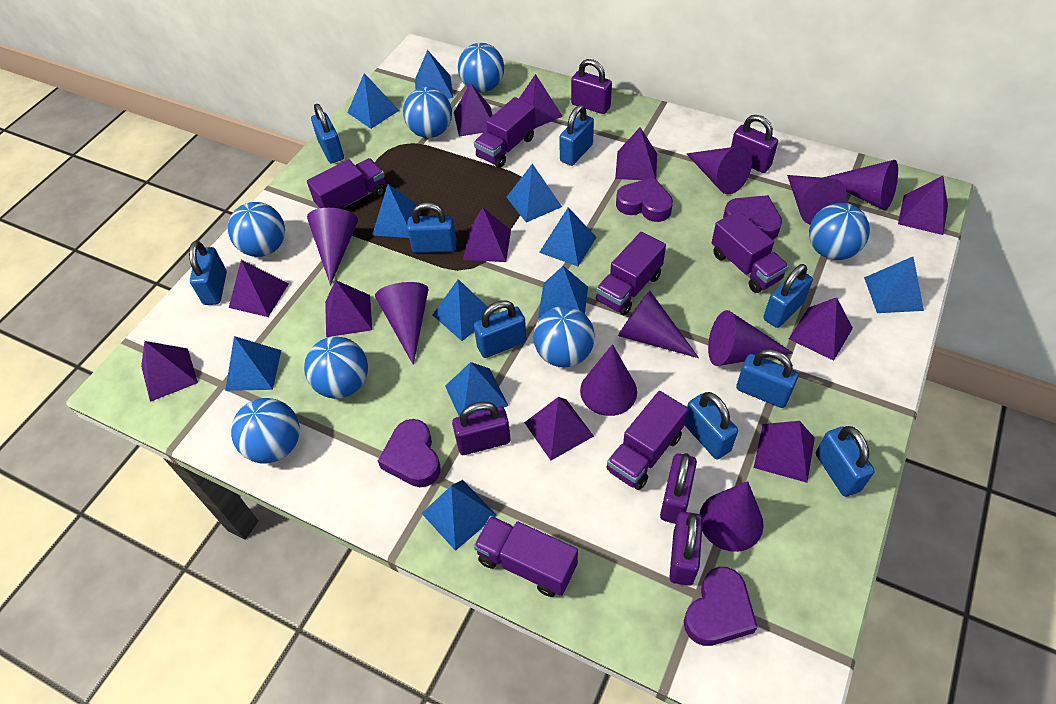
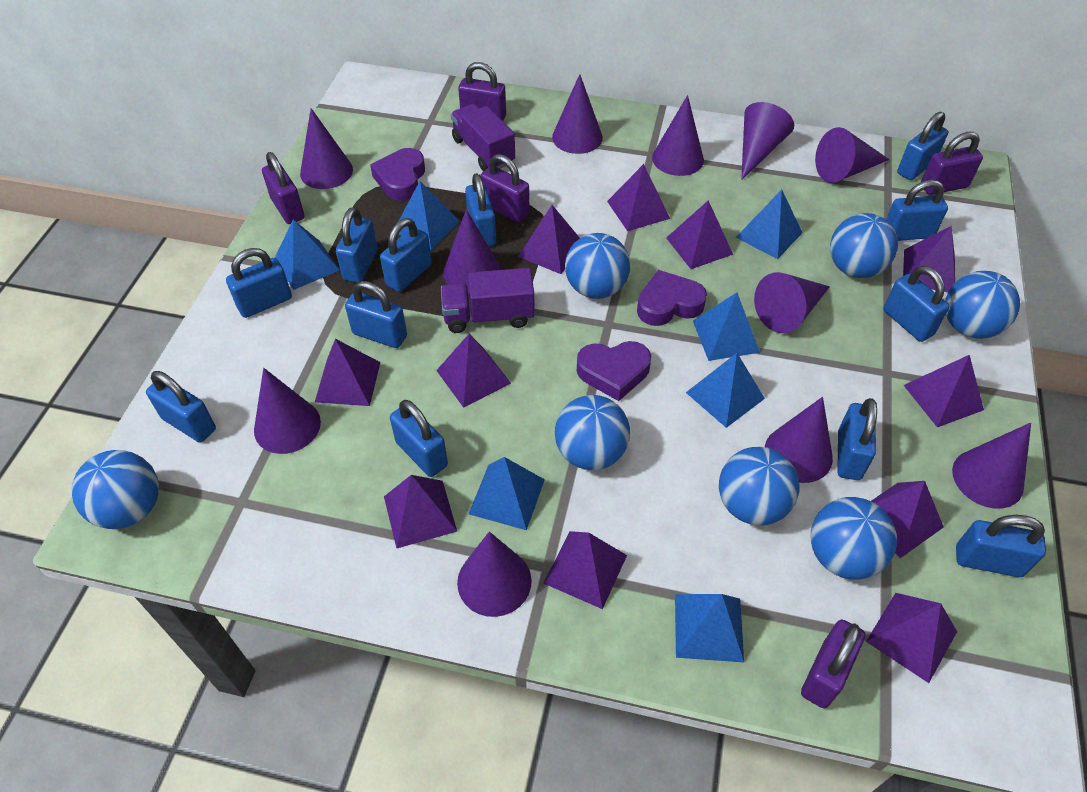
blue padlock: [189,241,227,305] [311,104,344,163] [407,202,457,253] [474,300,527,358] [560,105,594,166] [685,392,738,459] [736,349,799,408] [763,264,813,328] [816,426,875,497] = 9 -> [146,371,216,443] [226,248,292,318] [336,207,377,283] [345,281,407,348] [380,218,432,292] [390,400,448,477] [465,173,496,246] [837,398,877,480] [884,266,949,342] [886,180,948,241] [897,112,948,180] [956,515,1046,577] = 12
blue pyramid: [225,336,281,391] [347,73,399,129] [372,184,421,238] [415,50,453,99] [421,480,497,551] [433,279,495,341] [445,362,509,417] [506,164,562,222] [538,266,588,319] [539,207,597,266] [864,257,924,313] = 11 -> [275,219,340,290] [399,181,460,250] [469,457,545,530] [675,594,744,662] [686,353,765,428] [693,292,760,361] [736,189,802,259] = 7
purple cone: [307,208,358,285] [375,282,429,365] [580,344,637,416] [618,290,699,358] [686,146,752,194] [700,481,764,552] [708,310,793,366] [787,175,846,225] [823,160,898,210] = 9 -> [254,368,321,454] [300,108,353,189] [443,209,501,293] [457,531,532,617] [552,74,603,154] [652,95,704,176] [741,102,794,180] [754,272,830,333] [765,397,833,483] [815,127,890,183] [952,423,1031,509] = 11
purple heart: [378,419,441,487] [616,177,673,222] [684,567,758,646] [723,195,782,240] = 4 -> [370,148,425,201] [577,341,651,401] [637,270,707,326] = 3
purple truck: [307,158,386,210] [474,97,536,168] [474,516,578,597] [596,232,666,315] [606,391,688,490] [712,211,789,293] = 6 -> [441,268,535,333] [451,104,515,171] = 2

